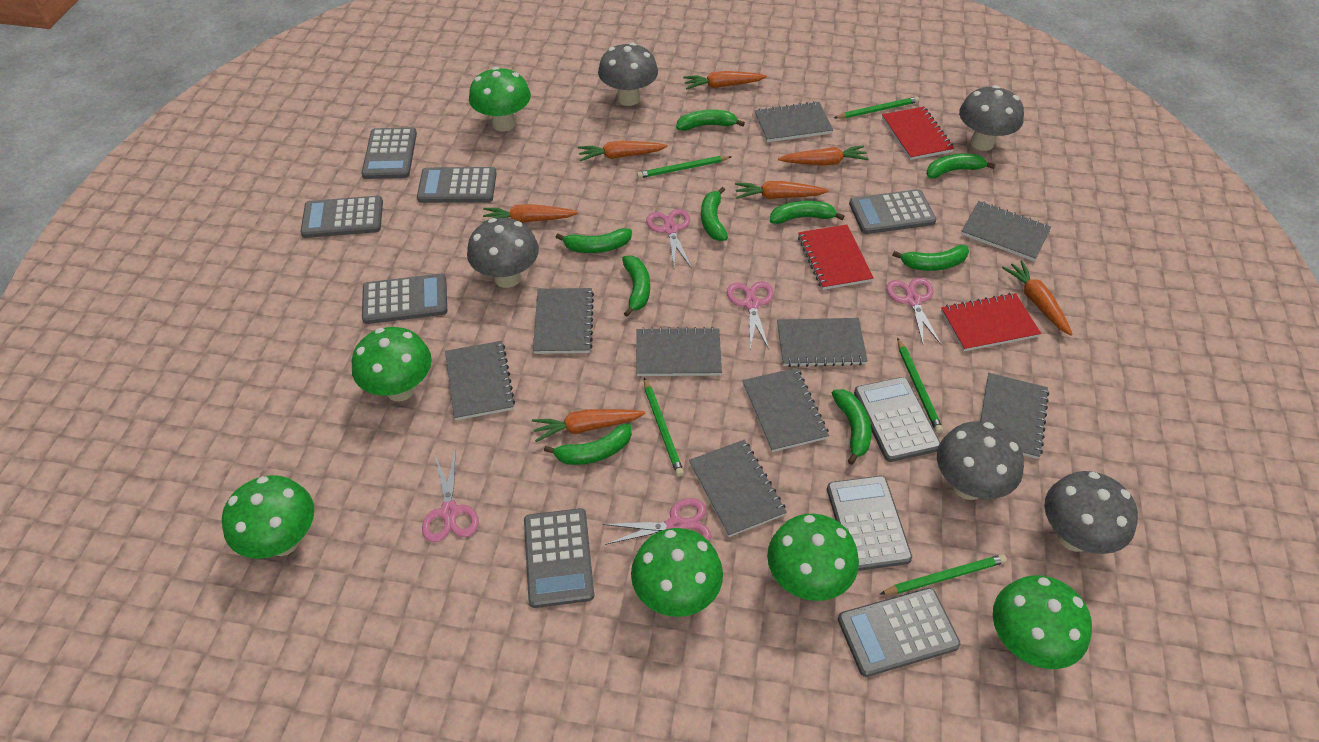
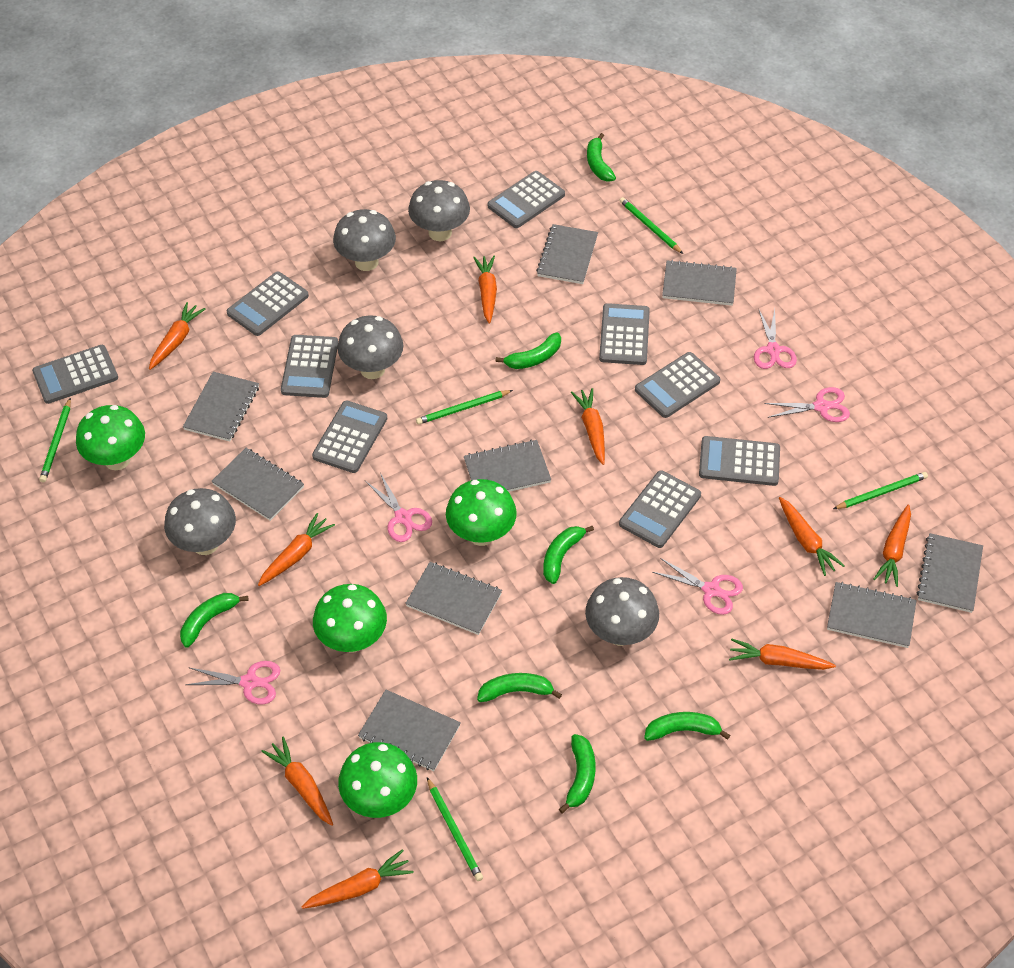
green banana: [544,423,632,465] [556,228,632,253] [622,256,650,316] [676,110,745,131] [701,187,728,241] [770,201,845,224] [832,389,872,465] [892,245,969,271] [926,154,995,179] = 9 -> [180,593,249,648] [477,673,562,702] [496,332,561,369] [543,526,594,584] [559,734,596,813] [587,133,616,182] [644,712,730,741] = 7
green mushroom: [222,475,314,559] [352,327,432,401] [469,67,531,131] [631,528,723,617] [767,514,859,601] [993,575,1092,669] = 6 -> [76,405,145,470] [313,584,387,652] [338,742,417,818] [446,479,517,546] = 4
orange carrot: [483,204,578,223] [532,409,646,442] [578,141,668,161] [683,71,767,89] [735,181,829,199] [778,145,869,166] [1002,261,1073,336] = 7 -> [149,302,206,370] [258,513,335,586] [261,737,333,826] [301,849,414,909] [473,256,497,324] [571,388,605,465] [729,639,836,670] [779,497,845,576] [873,505,911,587] = 9
red notebook: [798,225,874,290] [882,107,954,160] [941,293,1041,351] = 3 -> none = 0

